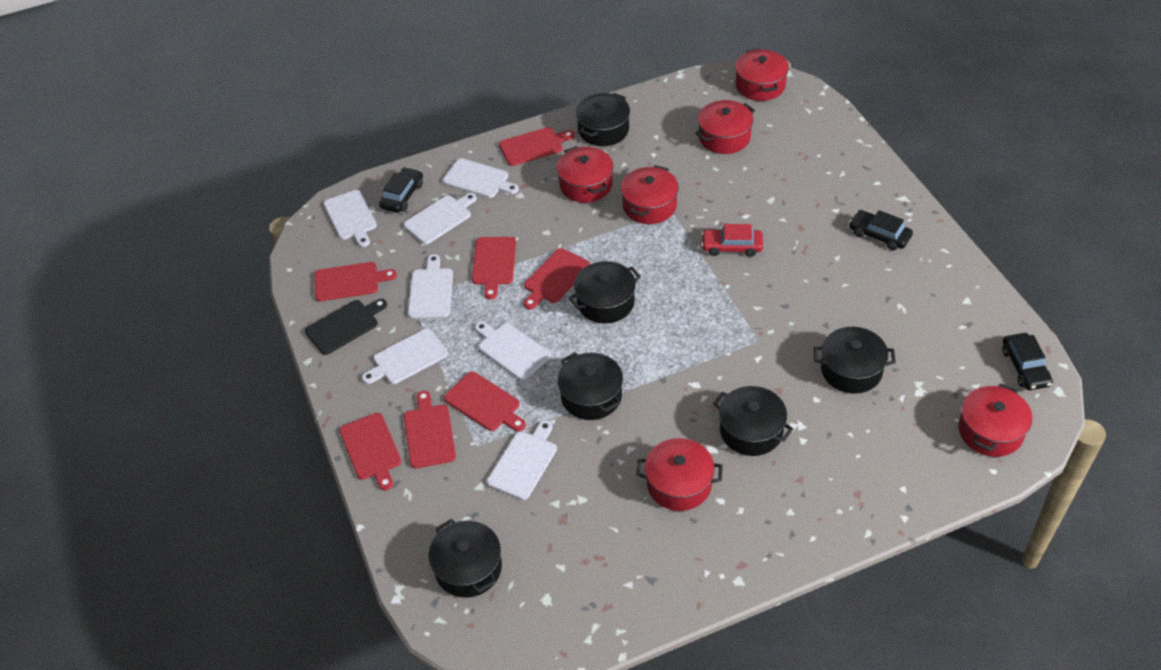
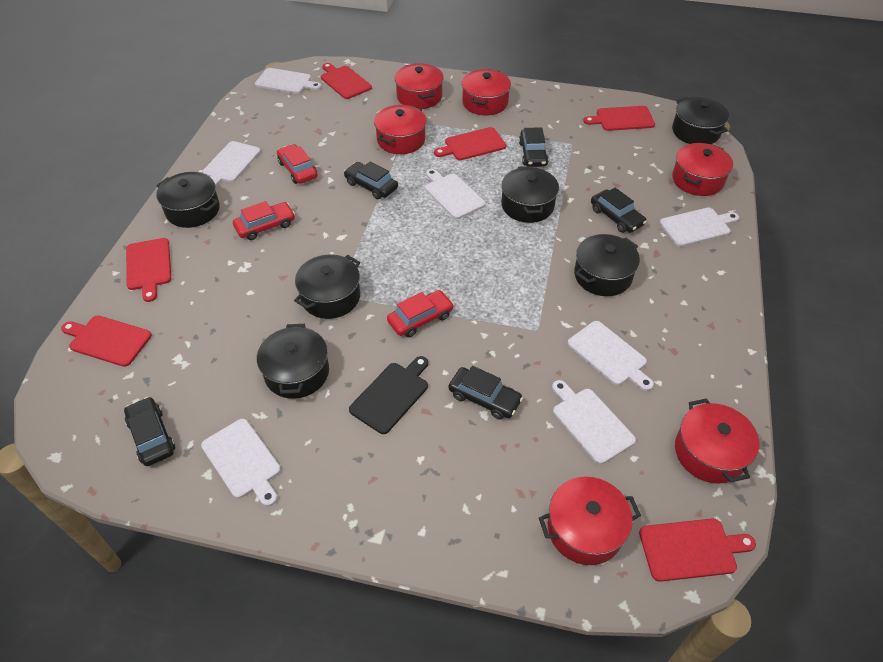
black car: [379,167,423,213] [849,210,913,251] [1002,333,1053,390] = 3 -> [124,397,175,466] [344,162,398,199] [448,366,523,420] [519,127,549,167] [591,188,647,233] = 5
red car: [701,224,763,257] = 1 -> [233,201,295,240] [277,144,317,184] [387,290,454,337] = 3
red cutting board: [314,262,397,301] [339,413,401,491] [404,391,456,469] [444,372,526,431] [472,237,516,300] [499,127,575,166] [524,248,590,309] = 7 -> [61,316,152,367] [126,238,171,302] [321,63,372,99] [434,127,506,160] [583,106,655,131] [639,518,756,582] = 6

